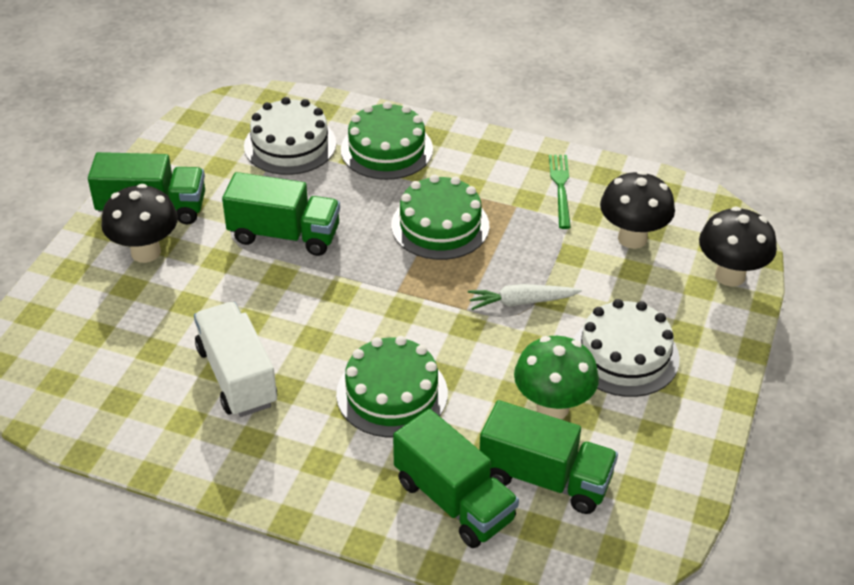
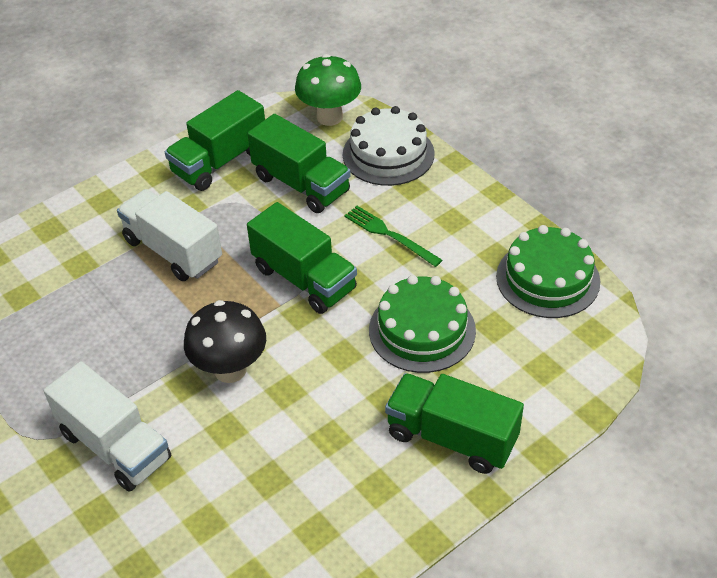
black mushroom: [101,184,178,263] [600,171,675,249] [699,207,777,287] = 3 -> [184,300,266,383] = 1
green cake: [336,336,448,437] [341,101,433,180] [391,174,489,260] = 3 -> [369,275,476,373] [496,225,600,318] = 2
white cake: [244,97,336,175] [574,299,680,397] = 2 -> [343,106,434,186] = 1
white carrot: [468,284,582,310] = 1 -> none = 0
white truck: [194,302,277,417] = 1 -> [44,361,171,492] [117,189,222,281] = 2

